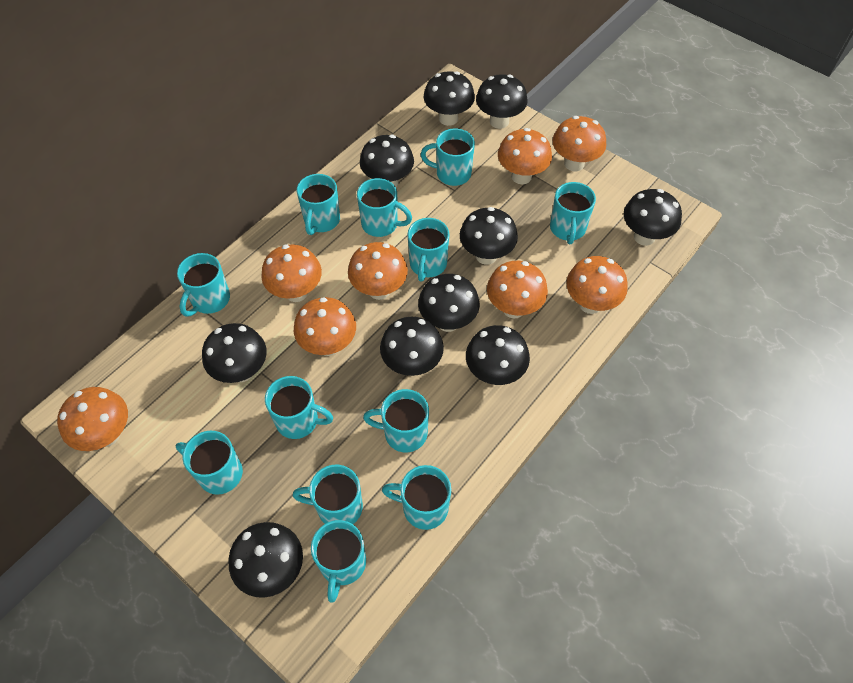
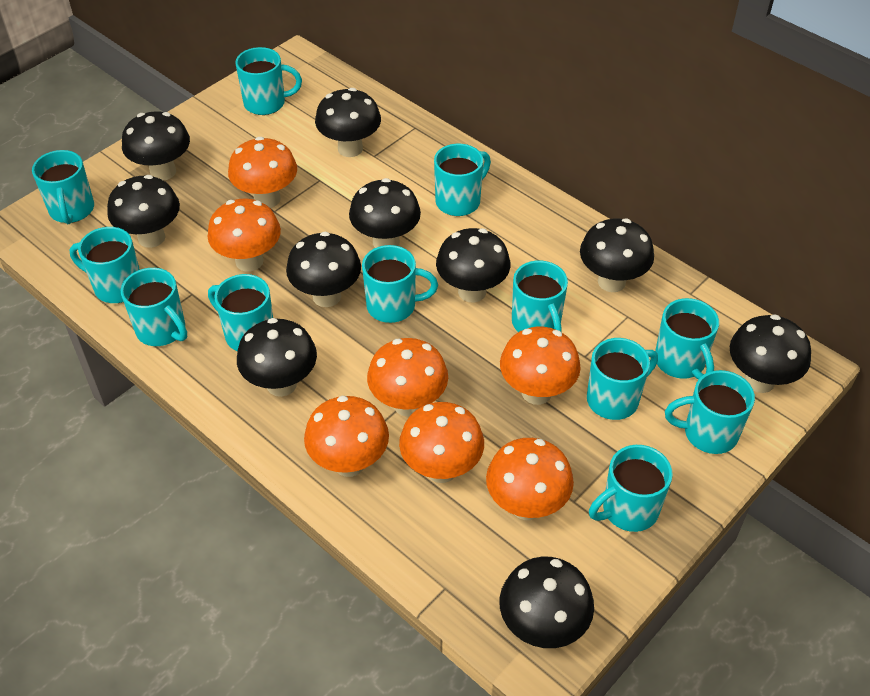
orange mushroom: [57,387,128,451] [261,245,322,302] [294,297,356,356] [348,242,408,300] [487,261,548,318] [498,128,552,184] [552,116,606,172] [566,256,627,314] = 8 -> [207,199,281,272] [228,137,297,208] [304,396,389,477] [367,338,448,417] [399,402,484,483] [486,438,574,520] [500,327,581,405] = 7

